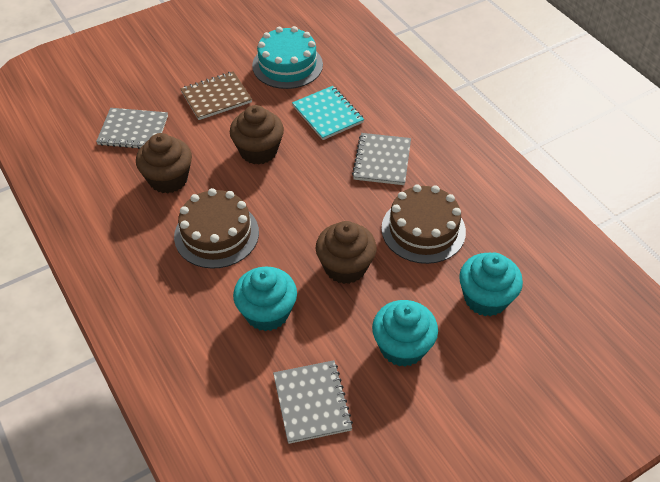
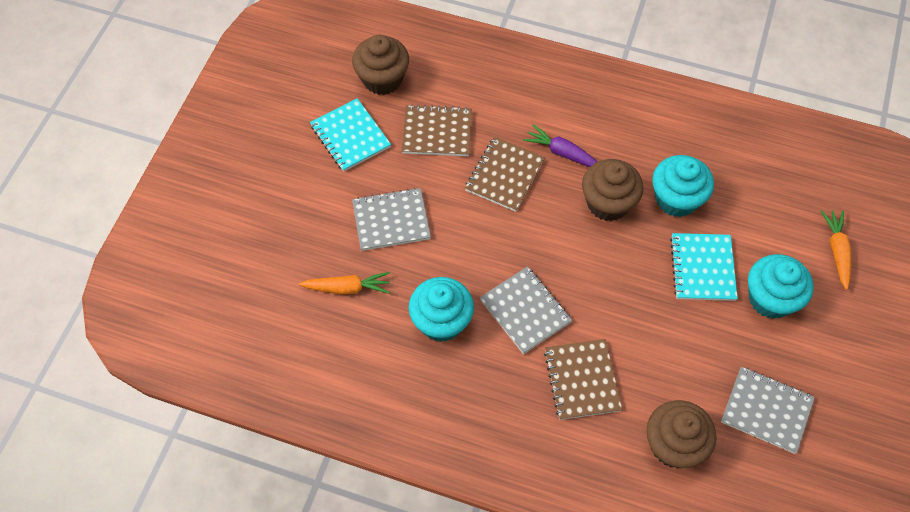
brown cake: [174,188,259,269] [382,185,466,264] = 2 -> none = 0
brown notebook: [180,71,252,120] = 1 -> [402,104,472,156] [465,137,545,212] [544,339,622,420] = 3
orange carrot: none = 0 -> [299,272,390,295] [821,211,851,290] = 2
purple carrot: none = 0 -> [523,124,597,167] = 1
turquoise cake: [252,26,323,89] = 1 -> none = 0
turquoise notebook: [292,86,364,140] = 1 -> [310,98,391,172] [670,233,738,301] = 2

